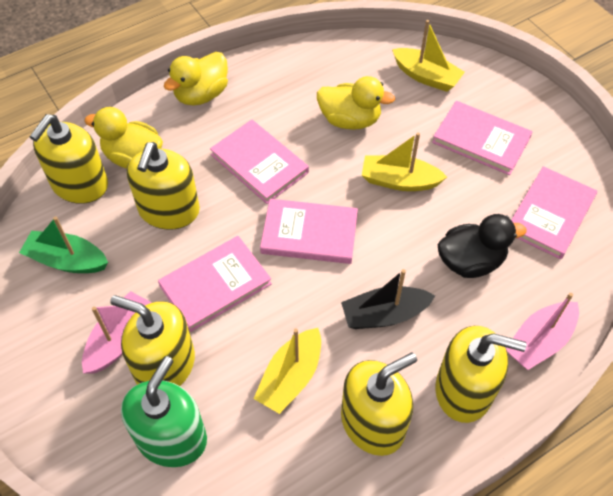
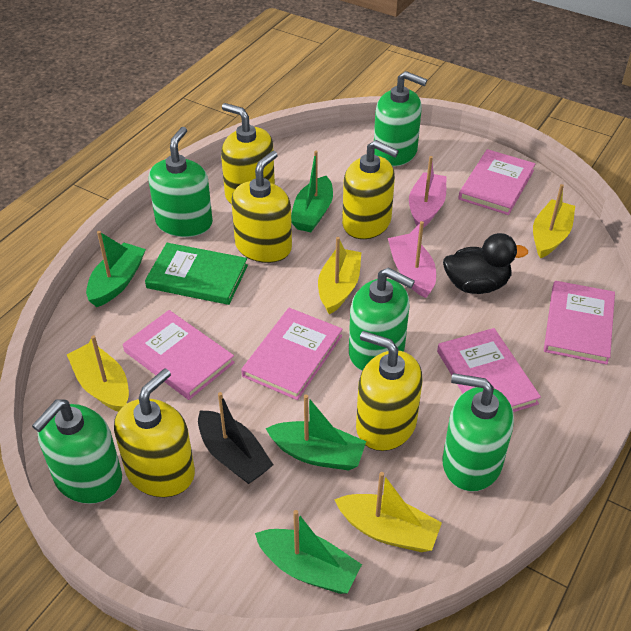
green boat: [19,217,108,273] = 1 -> [86,231,146,307] [255,510,362,594] [266,394,366,470] [291,151,333,232] = 4
green book: none = 0 -> [145,243,248,305] = 1
green soap dispenser: [121,356,207,467] = 1 -> [32,400,122,504] [149,127,213,237] [349,267,415,371] [374,71,427,166] [442,373,514,492] = 5
yellow boat: [254,328,321,414] [362,132,447,191] [392,20,465,92] = 3 -> [67,335,129,412] [318,237,362,314] [334,472,442,552] [533,184,575,258] = 4
yellow duck: [85,107,163,169] [164,52,228,106] [317,76,395,130] = 3 -> none = 0

